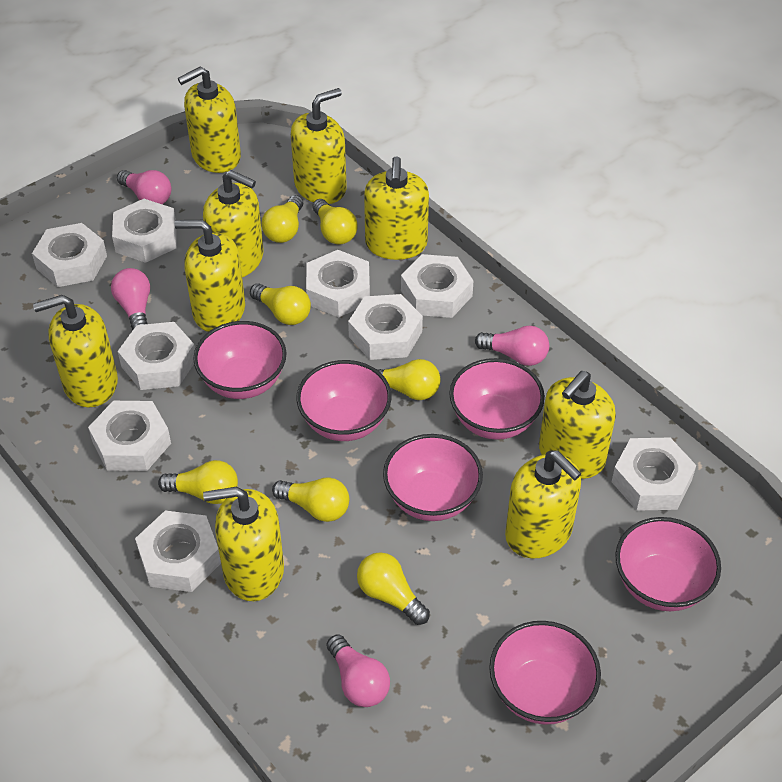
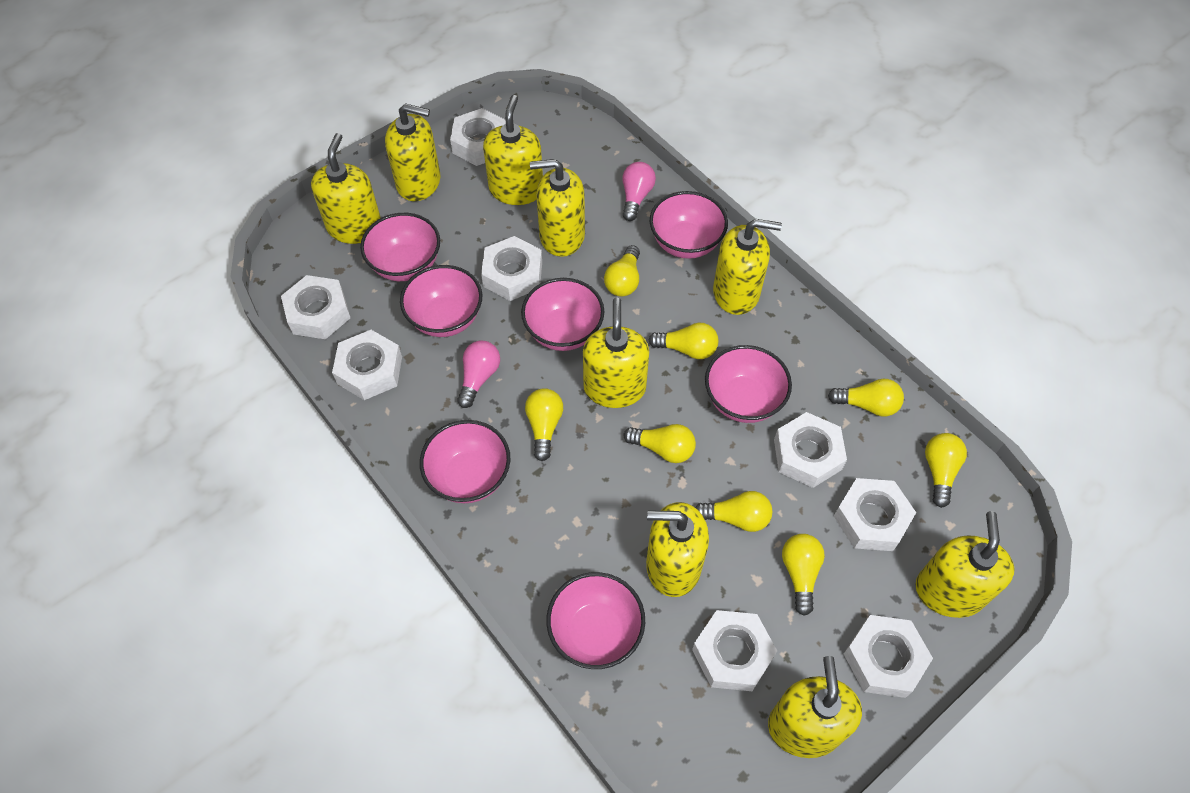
pink bowl: [193,321,287,399] [297,360,392,441] [383,434,483,521] [449,358,545,440] [489,621,601,725] [615,517,721,611] = 6 -> [360,213,440,281] [400,265,482,337] [420,420,511,503] [521,278,604,351] [547,572,645,669] [650,191,728,259] [705,345,792,423] = 7
pink light bulb: [111,268,150,331] [117,170,171,204] [327,634,390,707] [475,326,549,366] = 4 -> [457,341,500,408] [623,162,656,221] = 2
white nut: [32,223,107,287] [88,401,171,471] [112,199,177,263] [118,322,195,390] [135,511,221,592] [306,250,370,317] [348,294,423,360] [401,254,474,318] [612,438,696,511] = 9 -> [281,275,351,339] [332,330,402,400] [450,108,506,166] [481,236,542,301] [692,610,777,691] [774,412,847,488] [834,478,916,551] [844,615,933,698] = 8
yellow light bulb: [158,460,238,504] [250,283,311,325] [261,195,303,243] [272,477,349,522] [313,199,358,245] [357,552,430,625] [376,359,440,400] = 7 -> [525,388,563,461] [604,245,640,297] [624,424,696,463] [649,322,718,359] [695,491,773,532] [782,534,825,616] [828,379,904,416] [925,433,967,508] = 8

